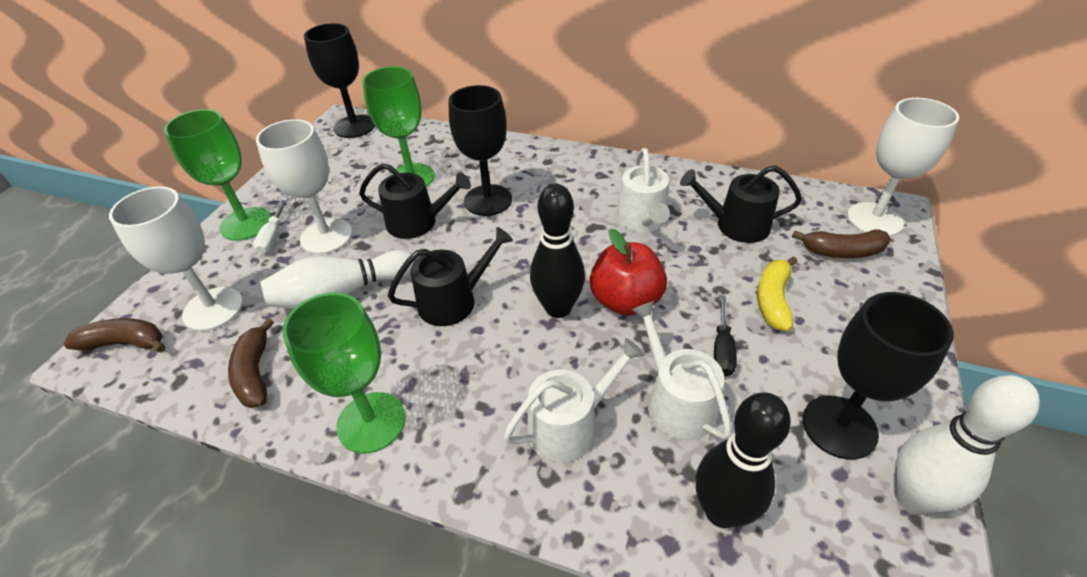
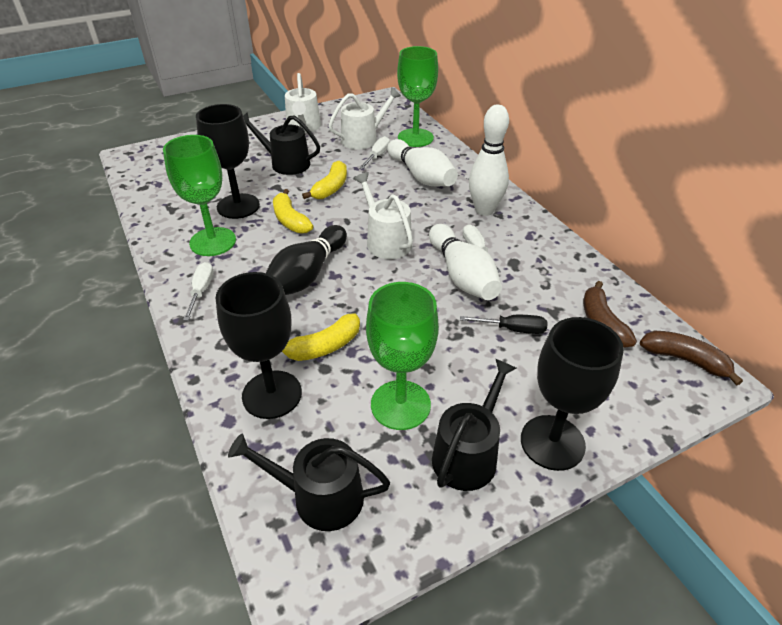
black bowling pin: [530,184,585,318] [696,393,791,528] = 2 -> [266,225,347,295] = 1
brown banana: [63,318,165,352] [228,318,274,408] [792,229,891,258] = 3 -> [583,281,637,348] [640,330,743,385] = 2
red apple: [590,229,667,316] = 1 -> none = 0
white bowling pin: [261,250,415,309] [894,375,1040,514] = 2 -> [387,139,458,186] [429,224,502,300] [469,105,509,216] = 3
white goblet: [109,186,243,331] [256,119,352,254] [847,98,959,236] = 3 -> none = 0
white screwdriver: [253,198,288,254] = 1 -> [183,262,214,321] [359,136,390,169] [463,224,501,273] = 3
yellow banana: [757,256,798,331] = 1 -> [273,189,313,233] [282,314,360,361] [302,161,347,199] = 3

